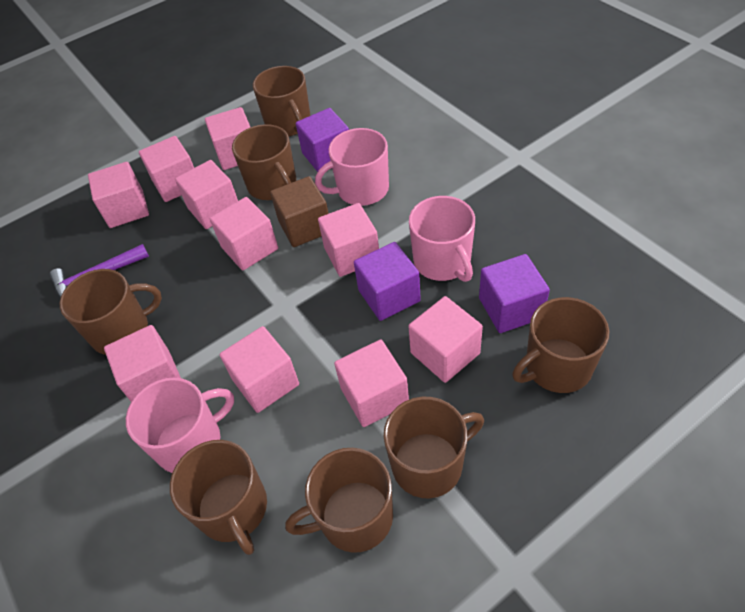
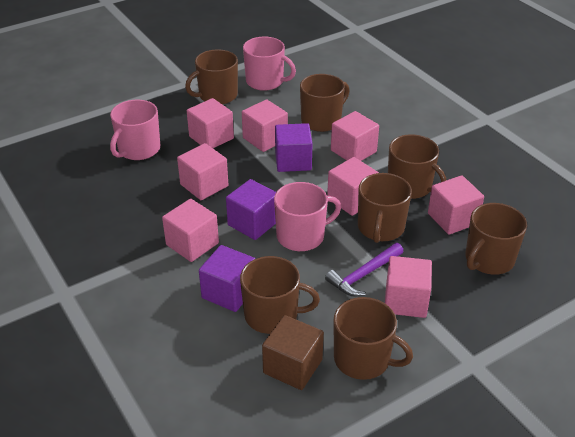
pink cube: [88,162,149,228] [104,325,181,402] [139,136,194,202] [175,160,238,229] [205,107,250,170] [210,197,278,270] [220,326,299,413] [318,203,379,277] [334,340,409,427] [408,296,483,383] = 10 -> [162,199,219,262] [177,143,228,200] [187,98,234,148] [242,99,288,152] [327,157,379,216] [331,111,379,161] [385,256,432,318] [428,175,484,235] = 8

